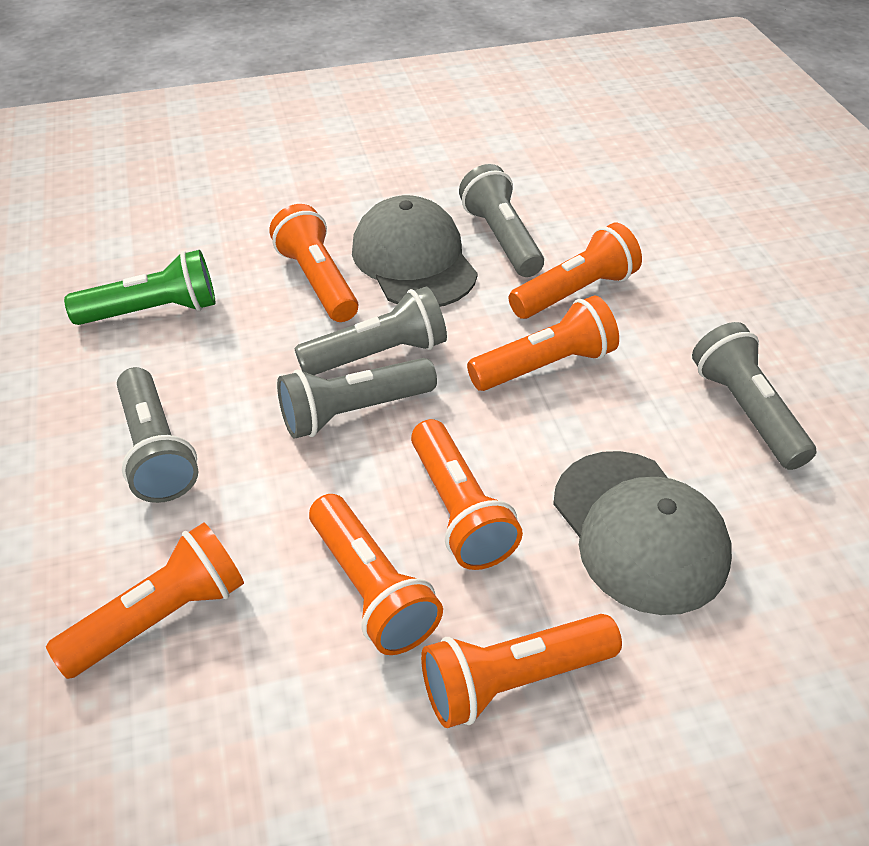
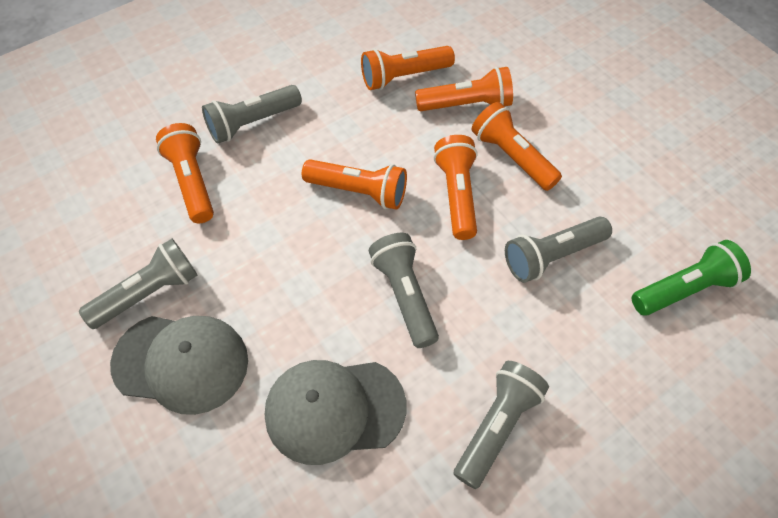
orange flashlight: [46,523,244,679] [269,204,358,322] [309,494,443,655] [411,419,523,570] [421,614,622,728] [467,295,619,391] [509,223,642,319] = 7 -> [156,123,214,223] [302,159,407,210] [361,46,455,90] [415,67,513,111] [434,135,478,240] [471,102,562,191] = 6

